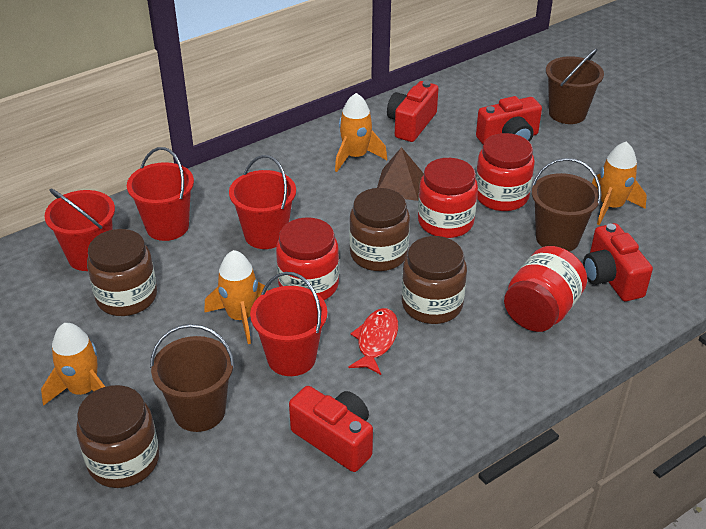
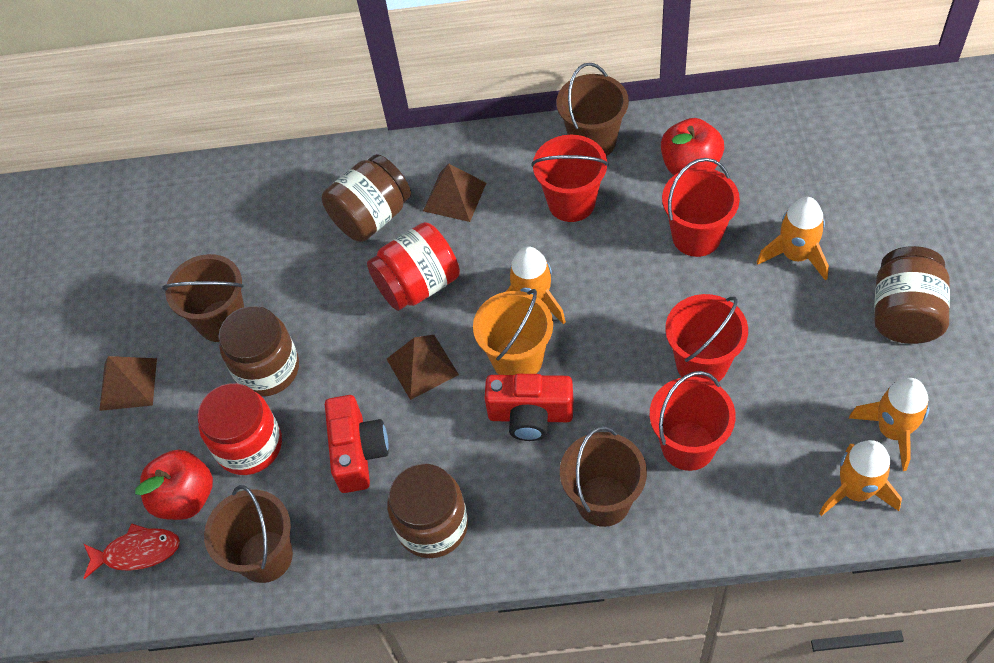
brown bucket: [150,324,235,432] [532,158,601,252] [546,48,604,124] = 3 -> [162,254,244,342] [204,485,293,583] [556,63,629,156] [560,426,647,527] = 4
brown pyramid: [377,147,424,201] = 1 -> [99,356,157,411] [387,335,459,400] [423,164,486,222] = 3
orange bucket: none = 0 -> [473,289,553,375] = 1
red apple: none = 0 -> [135,449,213,520] [661,118,724,175] = 2
red camera: [289,386,373,472] [387,81,439,142] [476,96,542,144] [583,223,653,301] = 4 -> [325,395,389,493] [485,374,573,441] = 2
red jar: [276,217,339,300] [418,158,478,238] [476,133,535,211] [504,246,587,332] = 4 -> [197,383,282,475] [367,222,460,311] = 2

